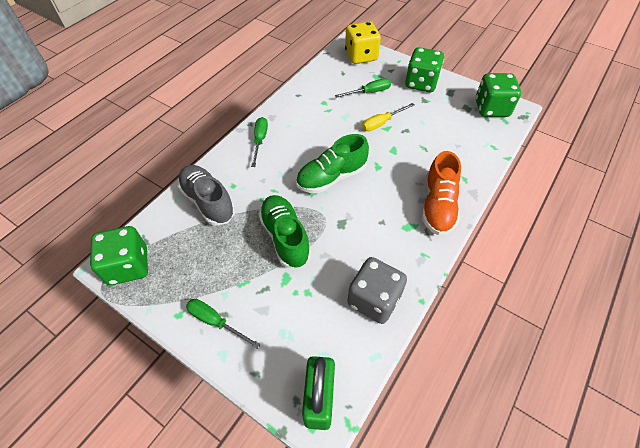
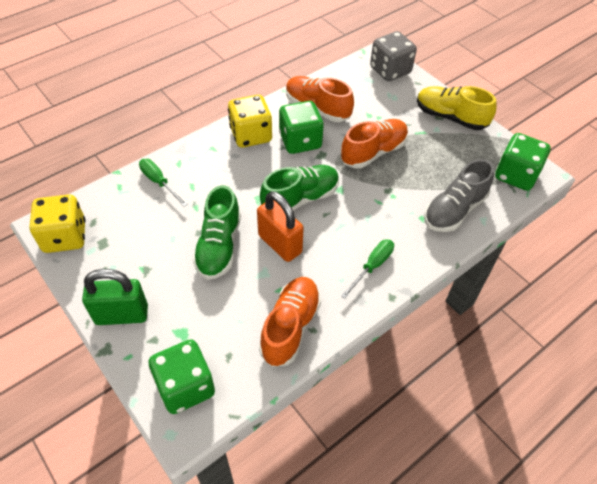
green screwdriver: [186,299,261,349] [251,117,268,167] [335,78,391,98] = 3 -> [139,159,188,207] [341,239,394,299] = 2
orange padlock: none = 0 -> [257,191,304,262] = 1
orange shoe: [422,151,461,235] = 1 -> [259,277,321,367] [286,76,354,122] [340,119,408,169] = 3
yellow dice: [345,22,381,64] = 1 -> [29,194,86,253] [228,95,272,148] = 2
yellow screwdriver: [362,103,414,131] = 1 -> none = 0
yellow shoe: none = 0 -> [417,86,497,130] = 1

